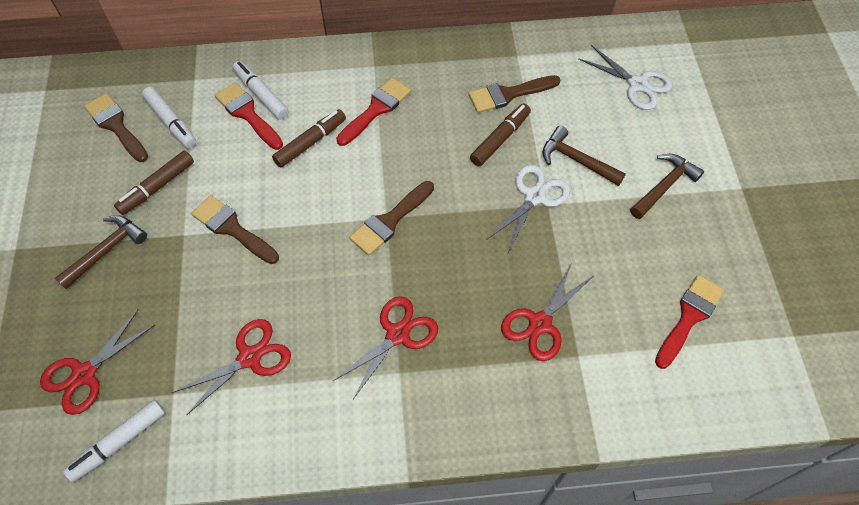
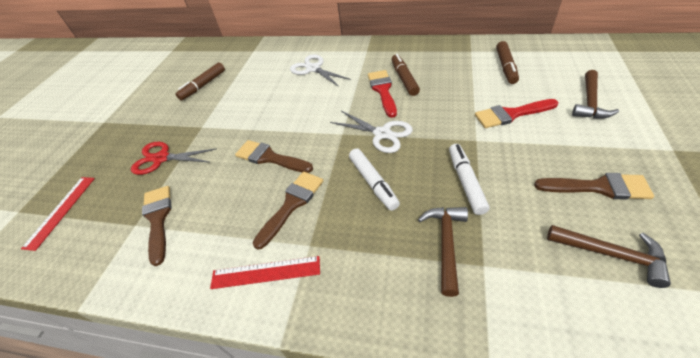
red brush: [215,82,283,150] [336,78,411,146] [655,275,724,369] = 3 -> [368,70,397,118] [475,99,558,128] = 2
red ruler: none = 0 -> [21,177,95,251] [210,256,320,289] = 2
red scissors: [40,310,155,415] [172,319,291,416] [333,296,438,399] [501,262,593,361] = 4 -> [131,142,217,175] = 1
white marker: [63,399,165,482] [142,87,196,148] [233,61,289,120] = 3 -> [349,148,400,211] [449,144,490,215] = 2

